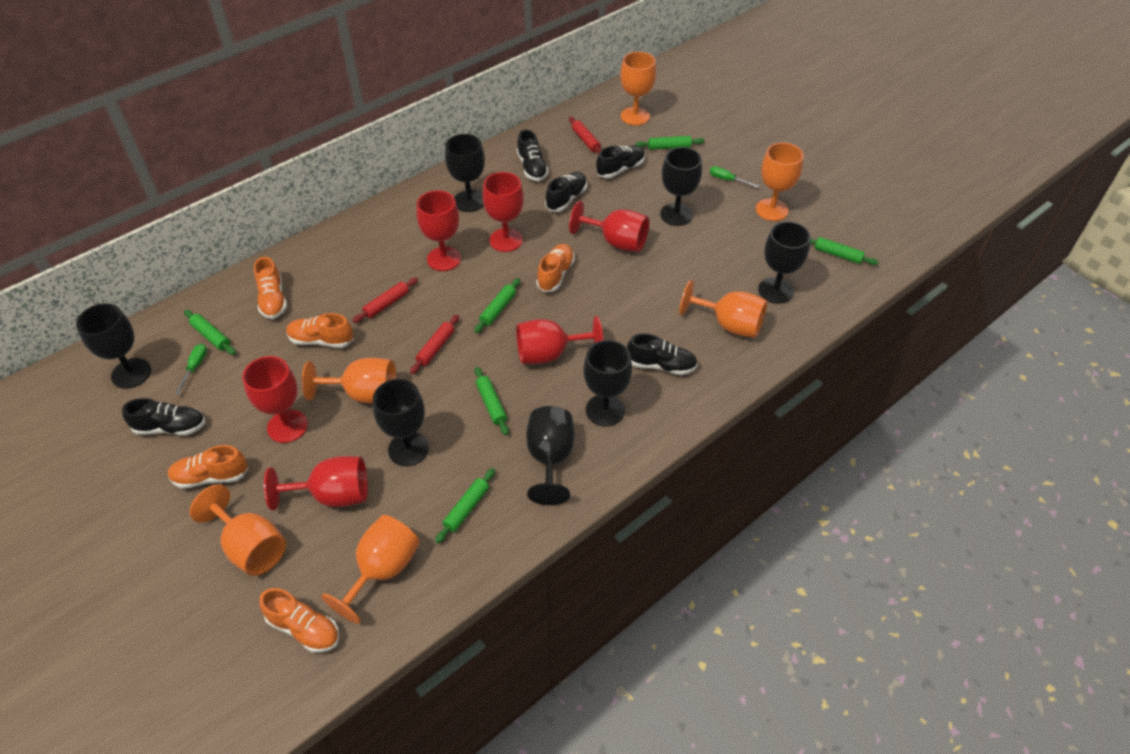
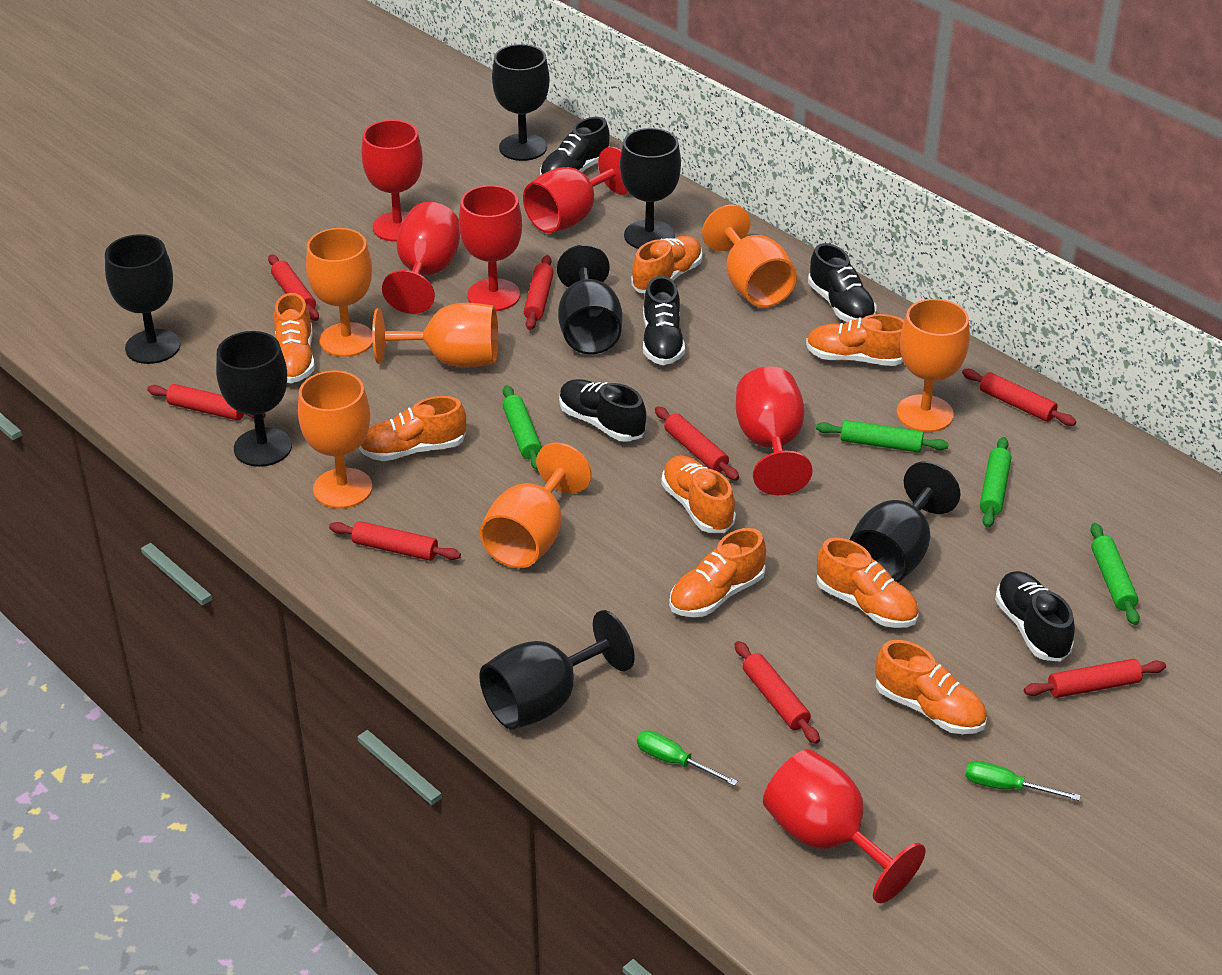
green rolling pin: [184,310,236,355] [435,468,495,543] [474,278,520,333] [475,367,509,435] [635,136,704,150] [810,237,878,265] = 6 -> [503,385,542,470] [816,420,949,452] [980,437,1011,528] [1090,523,1140,625] = 4
orange shoe: [168,445,249,489] [254,257,287,319] [259,588,339,653] [286,313,354,348] [536,244,575,292] = 5 -> [274,293,315,383] [359,396,466,461] [631,236,702,293] [661,455,736,533] [669,528,766,617] [806,314,904,366] [817,538,919,628] [875,640,987,734] = 8
red rolling pin: [352,277,418,323] [410,315,459,374] [569,117,601,155] = 3 -> [147,384,265,420] [268,254,319,321] [329,521,461,561] [524,255,554,330] [655,406,739,481] [735,641,820,744] [962,369,1076,426] [1024,659,1166,698] = 8

